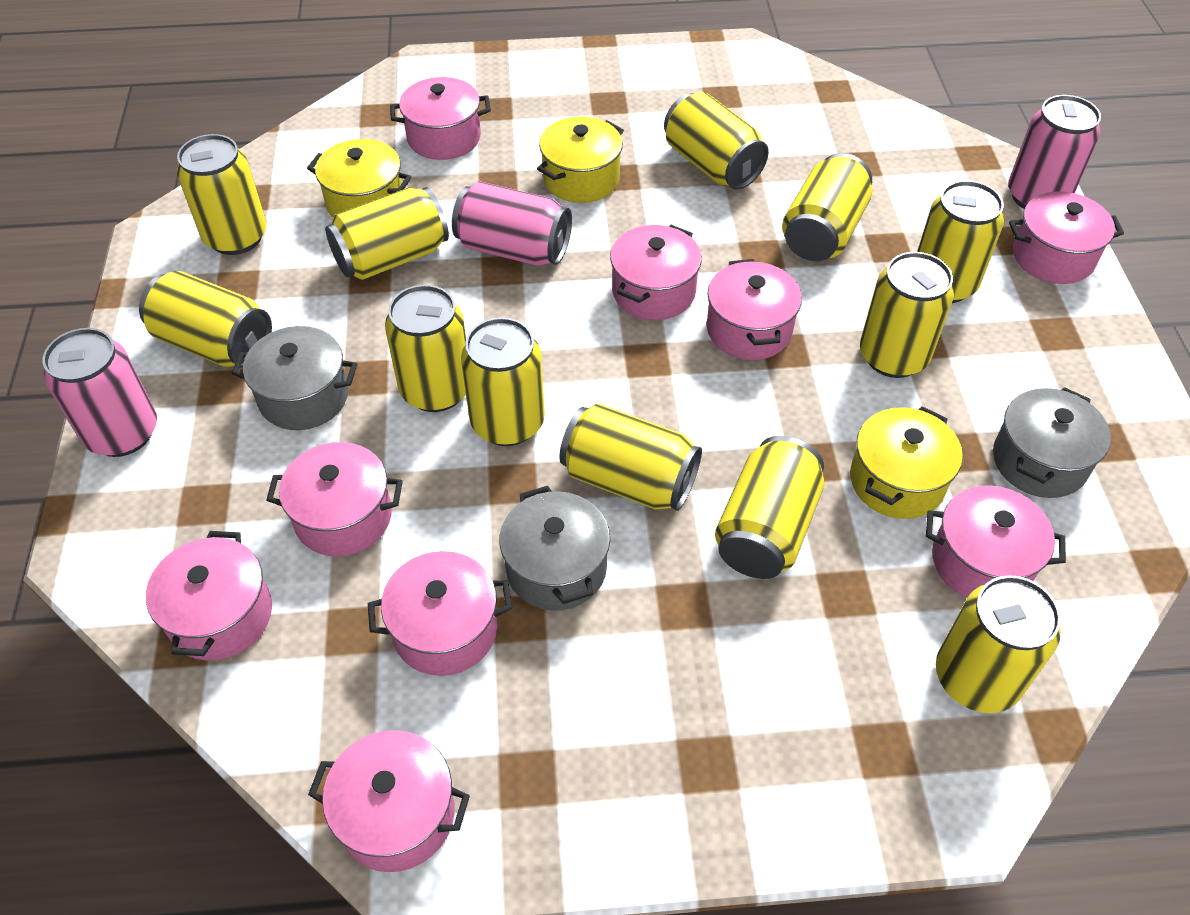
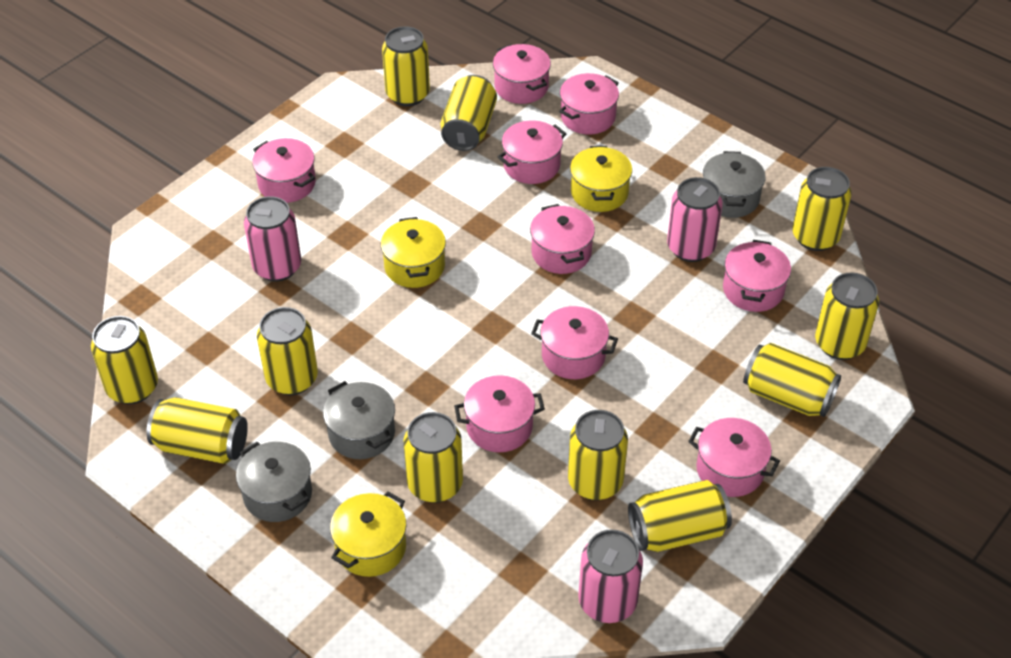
yellow can: [139,271,272,368] [177,134,267,255] [325,187,449,280] [385,285,466,412] [461,317,545,446] [559,403,702,511] [664,92,769,190] [715,436,824,579] [782,153,872,261] [860,252,954,378] [917,180,1004,303] [936,575,1061,713] = 12 -> [91,316,158,404] [147,397,248,464] [257,307,318,395] [382,26,430,106] [404,412,463,503] [441,75,497,151] [568,410,628,500] [628,480,732,552] [743,343,841,417] [792,167,852,251] [815,272,879,360] = 11

